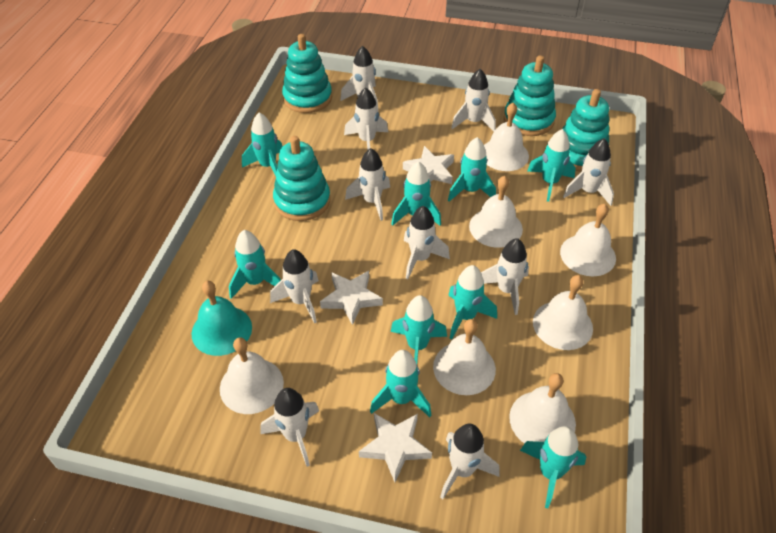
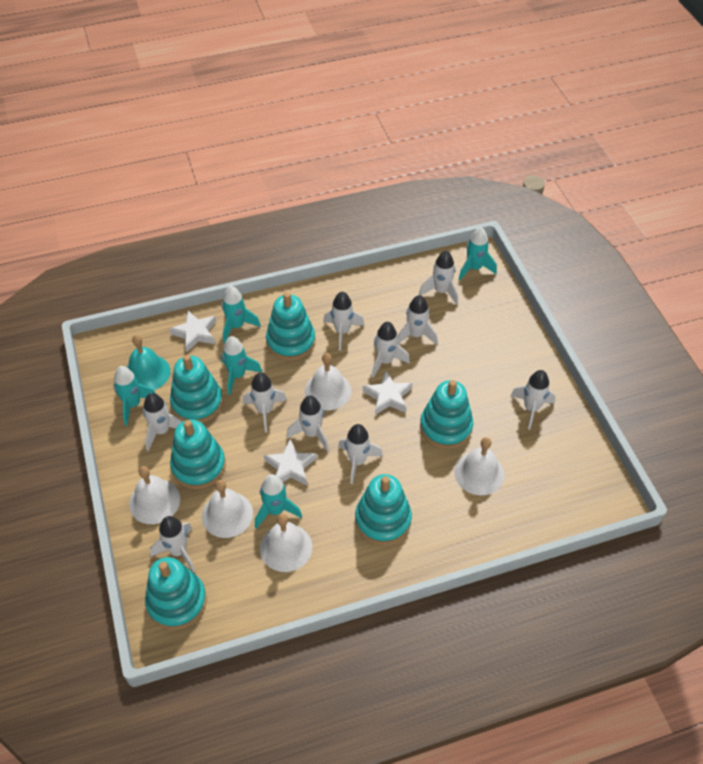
turquoise rocket: [229,230,281,299] [242,113,283,176] [370,350,431,417] [391,161,441,226] [391,295,447,364] [448,137,496,202] [448,265,497,339] [520,426,586,508] [527,129,576,202] = 9 -> [114,366,156,426] [221,336,262,395] [222,286,261,343] [255,474,302,529] [458,227,497,280] = 5
turquoise stacking toy: [273,136,330,221] [282,34,332,113] [504,55,556,136] [562,89,609,172] = 4 -> [145,557,207,630] [170,355,223,423] [170,420,226,489] [266,292,315,361] [355,474,412,545] [420,380,473,449] = 6
white bell: [220,337,284,414] [433,319,496,395] [469,176,523,248] [484,103,529,171] [509,373,576,444] [533,275,593,350] [560,204,616,276] = 7 -> [129,466,180,524] [202,480,253,538] [260,514,312,572] [305,353,351,410] [454,437,504,495] = 5

